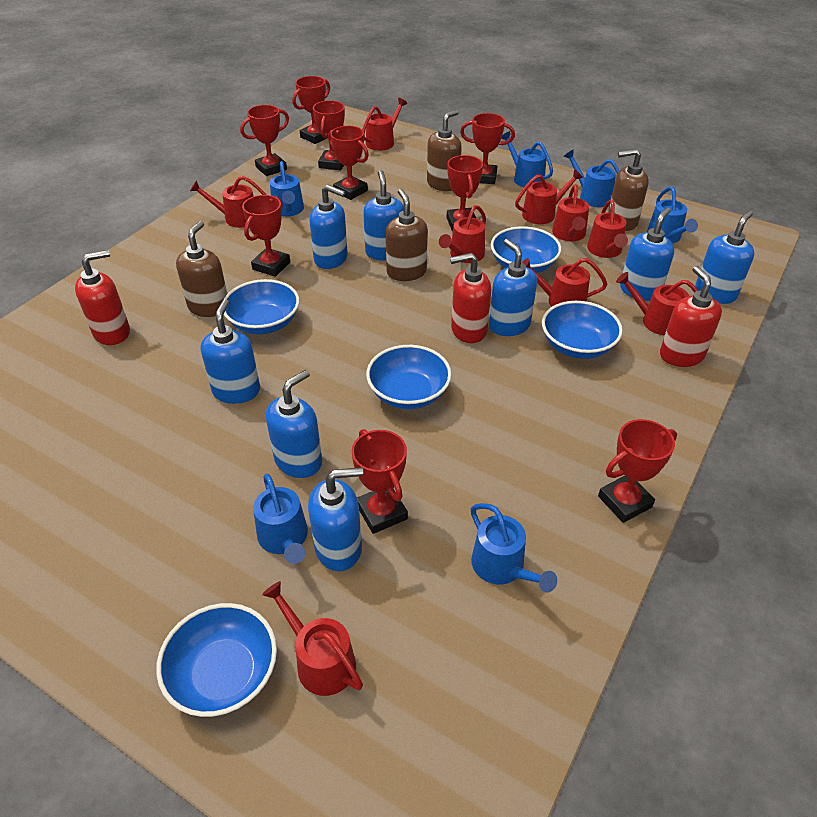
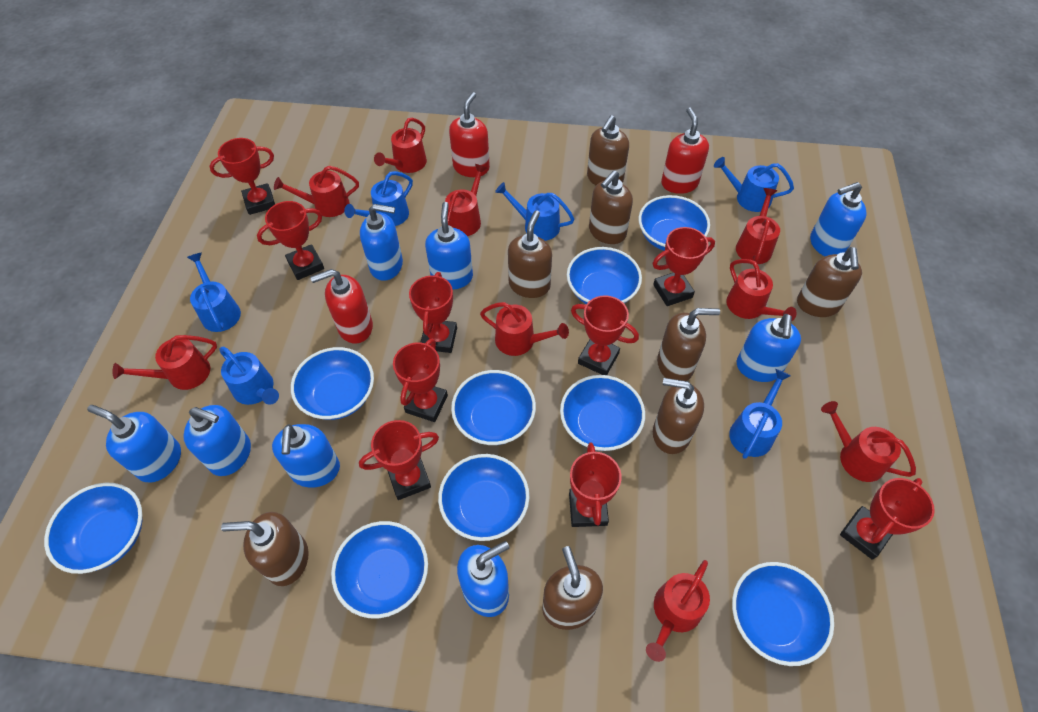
blue bowl: [156,603,277,717] [224,279,299,334] [366,345,452,409] [491,226,561,273] [542,301,623,359] = 5 -> [44,483,142,574] [291,347,374,420] [331,521,428,618] [438,454,529,541] [451,370,536,445] [560,375,645,451] [567,247,642,304] [639,195,710,251] [732,562,834,666] = 9
brown soap dispenser: [176,221,227,317] [386,189,428,281] [427,110,462,191] [608,149,649,231] = 4 -> [221,512,309,586] [508,210,552,298] [542,546,603,630] [587,115,629,185] [589,171,633,244] [653,378,704,454] [657,308,720,381] [797,247,862,317] = 8

